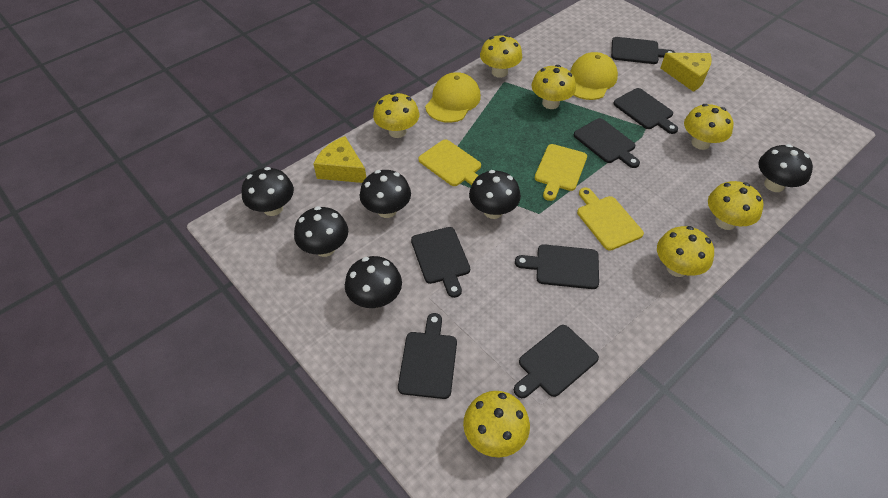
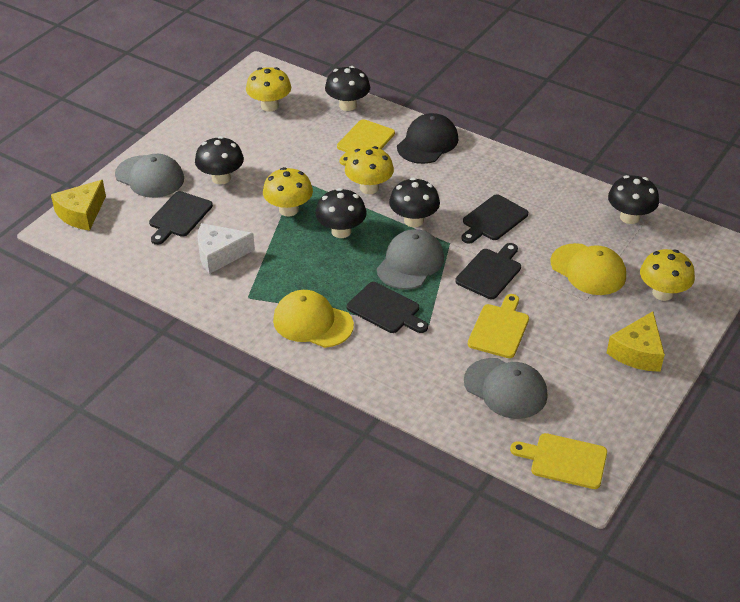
black cap: none = 0 -> [397,113,458,164] = 1
black cutting board: [398,313,457,399] [411,227,470,298] [514,325,599,398] [515,244,599,289] [574,118,640,168] [611,37,675,64] [613,88,678,134] = 7 -> [149,191,213,245] [347,282,428,333] [455,243,521,299] [461,194,528,244] = 4
black mushroom: [242,167,294,216] [294,206,348,257] [345,256,402,308] [360,170,411,218] [469,170,521,219] [758,144,813,192] = 6 -> [195,136,244,184] [315,188,367,238] [325,66,370,111] [389,178,440,227] [608,175,659,224] = 5
grey cap: none = 0 -> [115,154,184,198] [377,229,444,290] [464,358,548,419] = 3
white cheese: none = 0 -> [197,223,255,274] = 1
yellow mushroom: [373,92,419,138] [463,391,530,457] [480,35,522,78] [532,65,576,109] [657,226,714,277] [684,104,734,150] [708,181,763,230] = 7 -> [246,67,291,111] [263,167,313,216] [345,146,394,194] [640,249,695,301] = 4

